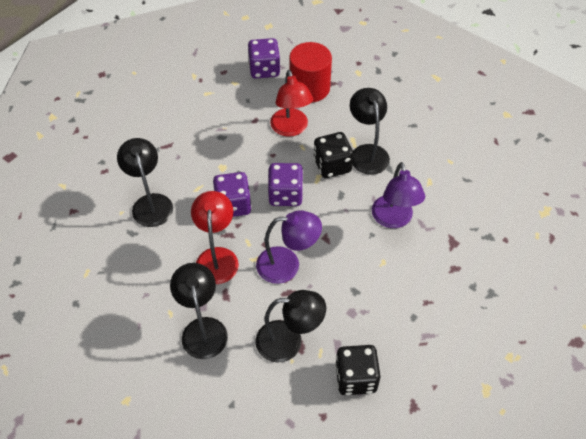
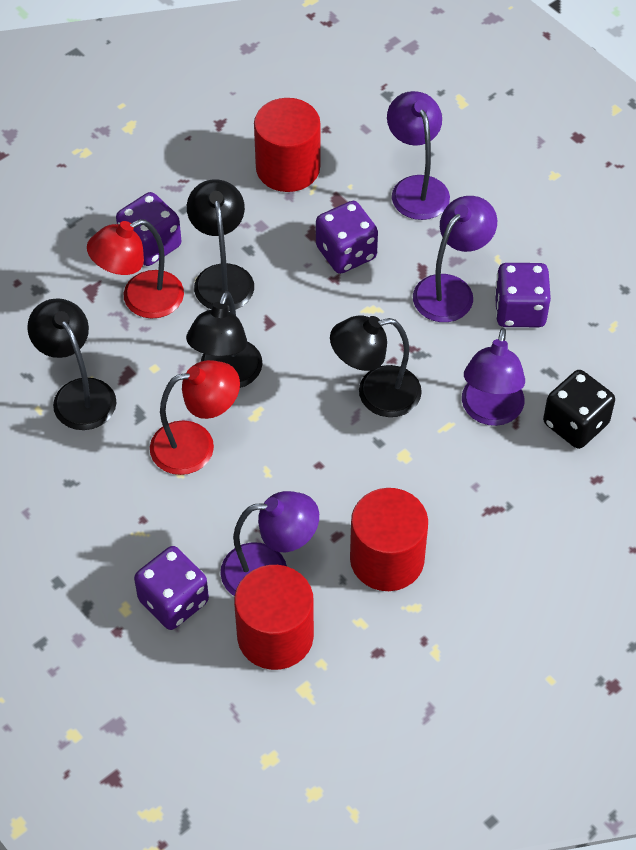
black dice: [314,132,354,178] [335,345,380,395] = 2 -> [543,370,615,449] = 1
purple dice: [213,172,252,217] [248,38,280,79] [268,163,303,206] = 3 -> [116,192,181,266] [134,546,209,630] [316,201,378,274] [495,263,551,327] = 4
purple lamp: [256,211,322,284] [372,162,425,228] = 2 -> [220,491,319,596] [387,91,450,220] [413,196,497,322] [462,328,525,426] = 4
red cylinder: [289,42,332,102] = 1 -> [234,565,314,670] [254,98,320,192] [350,488,428,591] = 3

